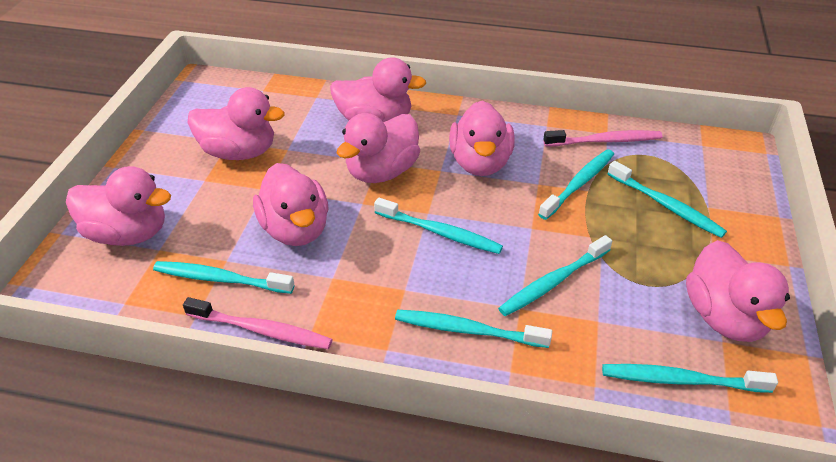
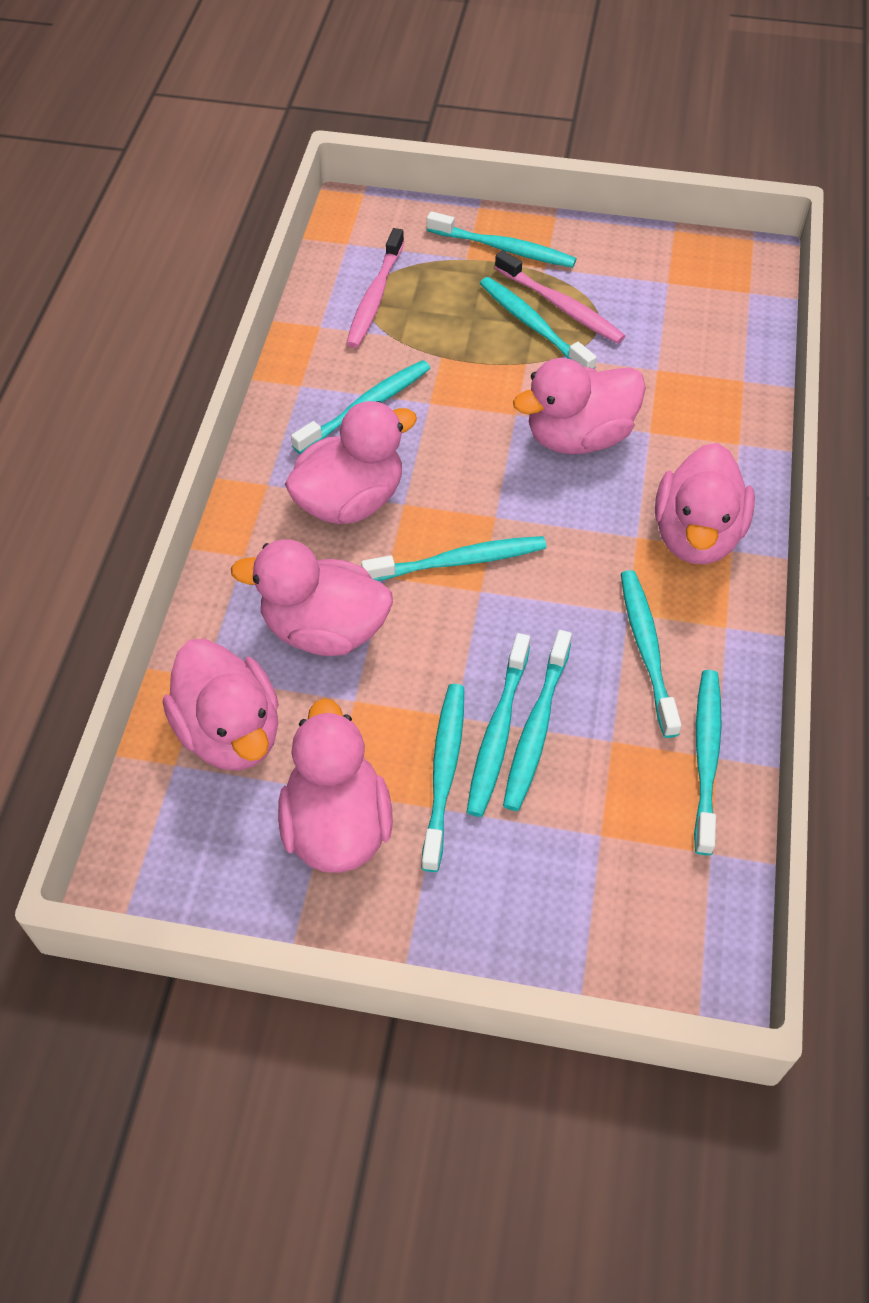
pink duck: [66,166,171,246] [188,87,285,160] [253,163,329,246] [330,58,426,122] [337,113,420,183] [449,101,515,176] [686,240,790,342] = 7 -> [163,639,279,771] [231,539,393,656] [278,698,393,873] [285,401,417,524] [513,358,646,454] [655,443,755,564] = 6
turquoise toothbrush: [153,261,294,294] [374,198,503,254] [395,310,552,348] [498,235,612,316] [538,149,614,220] [602,364,778,393] [607,161,727,238] = 7 -> [291,360,430,454] [361,536,547,581] [421,684,464,872] [427,211,577,268] [467,633,530,817] [480,277,597,369] [503,630,572,811] [621,570,682,738] [694,670,722,855] = 9

